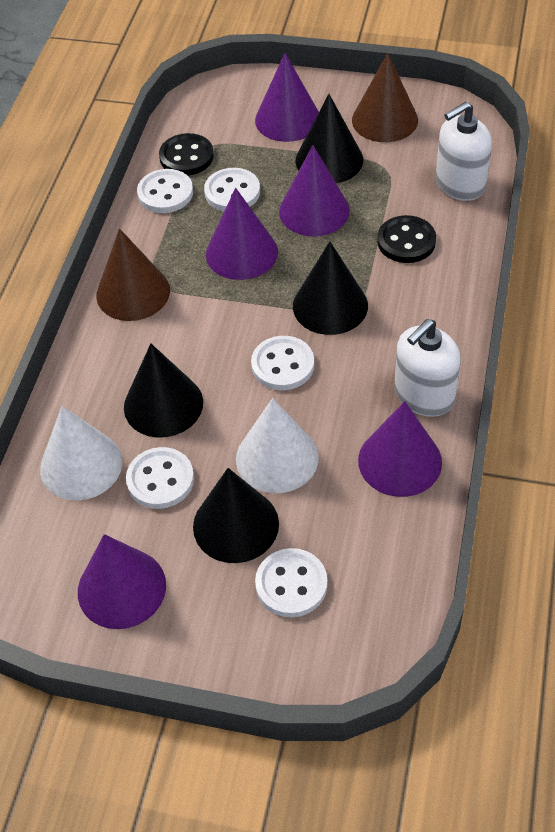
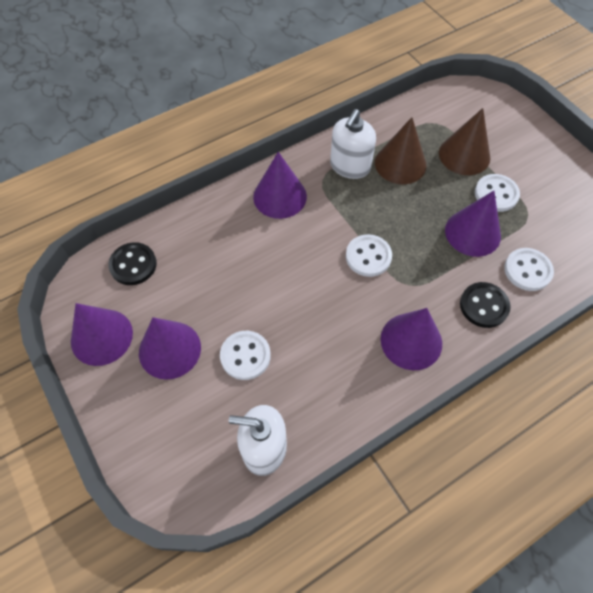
black cone: [124,343,203,438] [193,468,279,563] [293,241,368,335] [296,94,363,183] = 4 -> none = 0
white button: [126,447,194,509] [137,169,193,213] [204,168,260,211] [251,336,314,390] [255,548,327,617] = 5 -> [220,331,271,380] [346,234,392,277] [475,174,520,212] [504,248,554,291] = 4
white cone: [40,406,122,501] [236,398,319,493] = 2 -> none = 0

